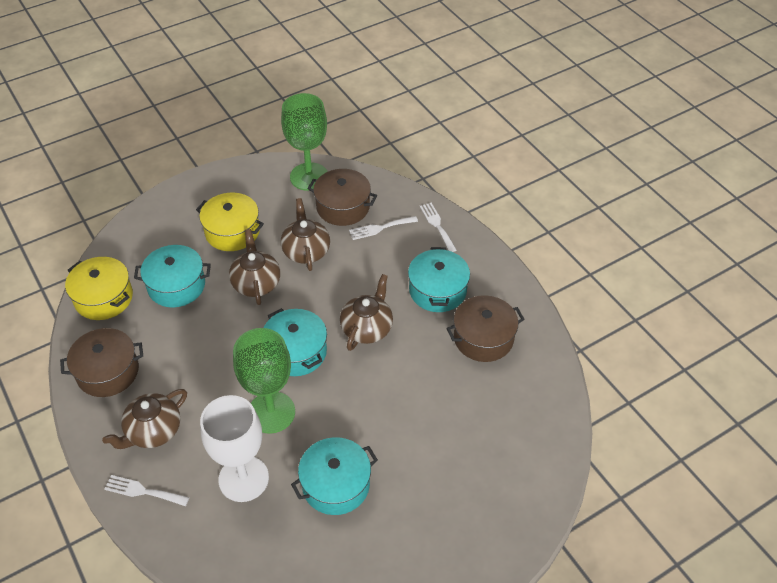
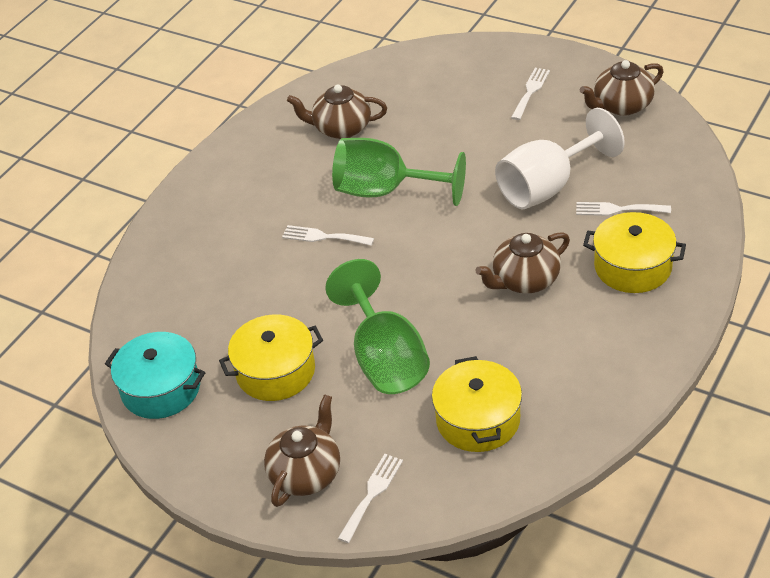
brown pot: [60,328,143,397] [307,169,377,226] [446,295,525,362] = 3 -> none = 0
turquoise pot: [134,245,211,308] [264,308,327,376] [291,437,378,515] [408,247,470,312] = 4 -> [105,332,205,419] = 1
white fork: [104,475,189,506] [349,216,418,240] [420,203,457,252] = 3 -> [282,225,374,246] [338,454,403,543] [511,68,550,120] [576,202,671,216] = 4
yellow pot: [65,257,133,320] [196,193,264,251] = 2 -> [219,314,323,401] [432,356,522,452] [583,212,686,293] = 3

